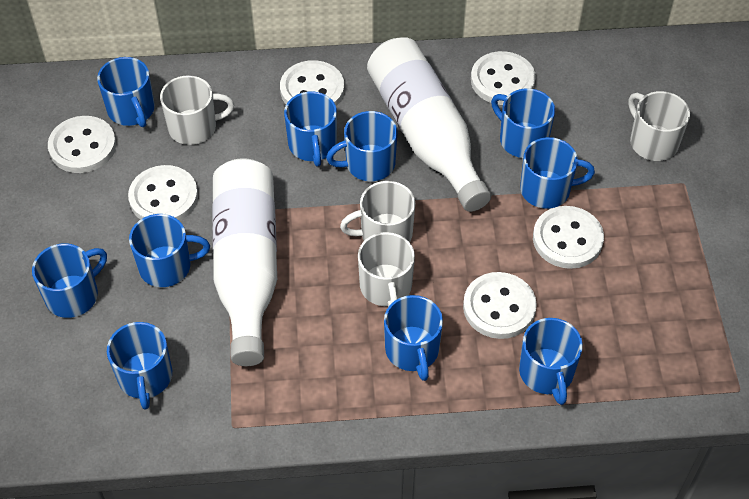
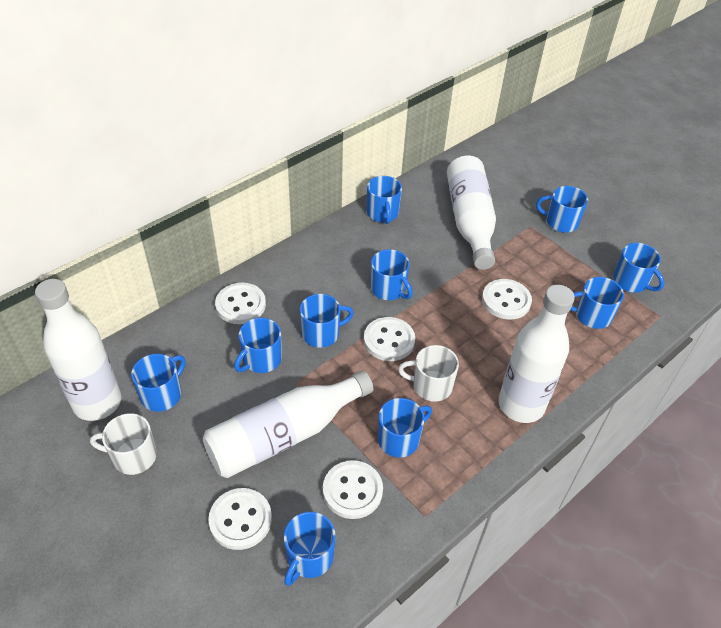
white bottle: [212,158,277,366] [367,37,491,212] = 2 -> [35,279,121,421] [203,371,374,478] [447,156,496,270] [498,285,575,423] = 4
white button: [48,116,116,173] [128,165,198,221] [280,60,344,106] [463,272,537,339] [471,51,536,105] [533,206,604,269] = 6 -> [208,488,272,550] [215,283,266,324] [323,460,383,519] [364,317,415,361] [482,279,532,320] = 5
white mug: [160,75,234,145] [340,181,415,242] [358,232,415,307] [628,91,690,161] = 4 -> [90,413,157,475] [398,345,459,402] = 2

